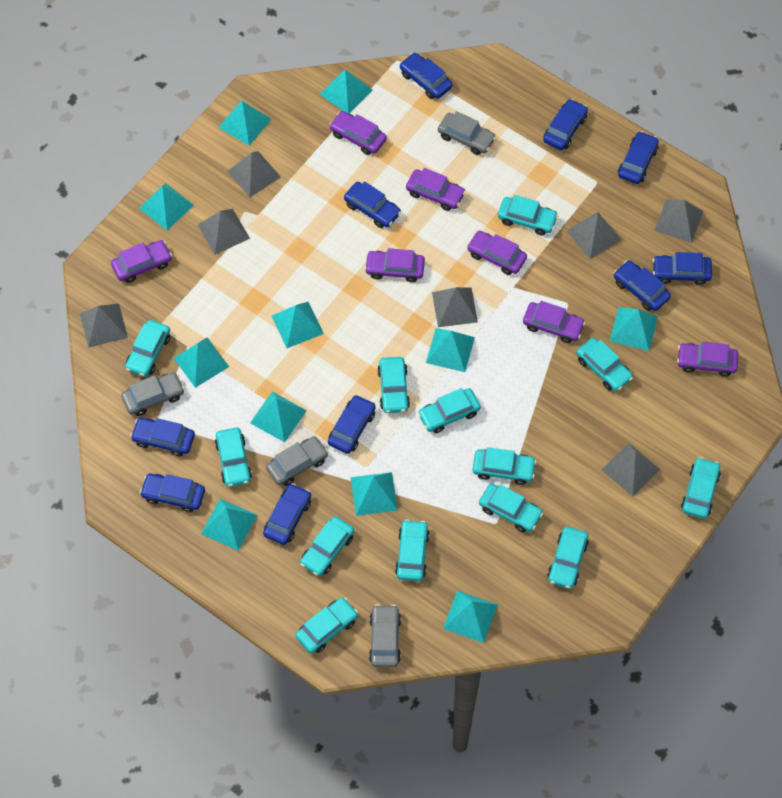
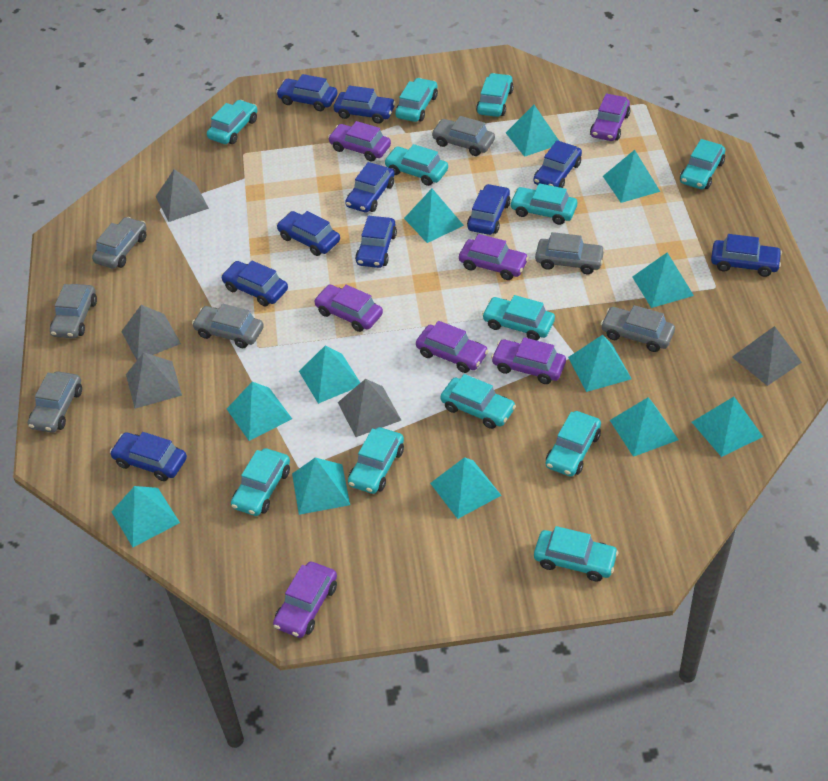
grey car: [121,372,185,416] [266,436,328,486] [369,604,401,667] [438,111,496,155] = 4 -> [28,371,82,433] [50,284,97,338] [92,217,147,269] [192,304,264,348] [431,116,495,156] [535,232,605,274] [601,305,675,352] = 7
grey pyramid: [80,304,128,348] [198,209,250,255] [227,151,281,197] [432,287,478,327] [567,212,621,259] [602,443,660,497] [654,199,704,243] = 7 -> [121,305,181,360] [126,352,182,409] [156,169,209,222] [338,379,401,437] [732,326,802,386] = 5
turquoise car: [125,320,170,377] [215,428,252,487] [296,597,358,654] [300,516,354,576] [377,357,410,413] [395,519,430,581] [418,388,481,433] [473,447,536,485] [479,484,543,532] [498,195,559,236] [547,527,589,589] [576,338,633,391] [681,457,721,519] = 13 -> [207,100,258,144] [231,448,290,516] [348,427,404,494] [384,144,448,186] [395,78,438,122] [440,374,516,429] [476,73,514,117] [482,295,555,341] [510,183,577,225] [534,526,618,582] [546,411,601,477] [680,139,725,189] = 12
turquoise pyramid: [139,184,194,230] [174,337,229,388] [201,499,257,551] [218,101,271,145] [250,391,307,442] [272,302,324,348] [319,70,372,114] [351,472,398,516] [426,328,475,372] [443,590,498,643] [610,307,658,351] = 11 -> [111,486,180,547] [227,382,292,441] [292,458,350,515] [299,345,360,404] [404,189,464,243] [430,457,502,519] [506,105,559,157] [568,335,632,392] [603,150,660,203] [610,397,678,457] [632,252,694,308] [692,397,763,457] = 12

